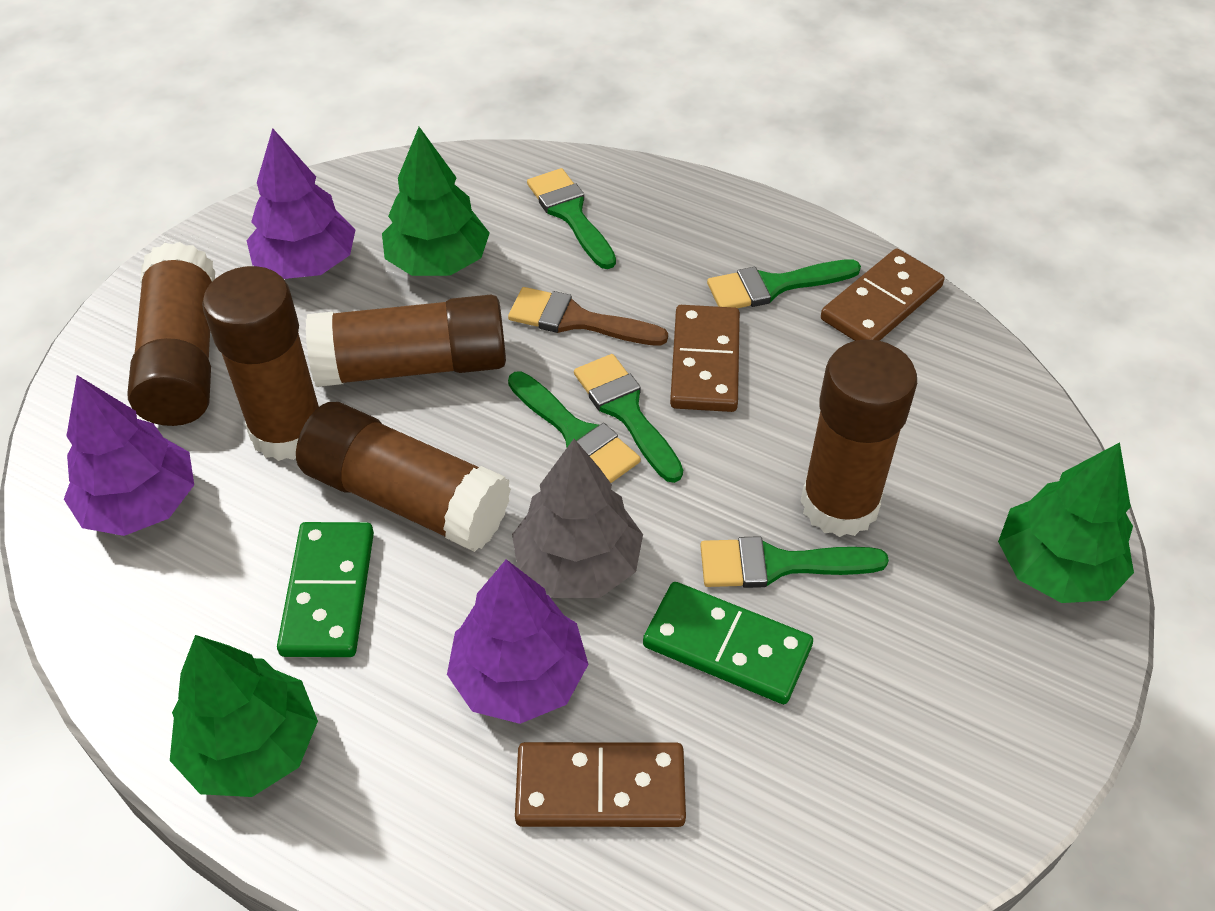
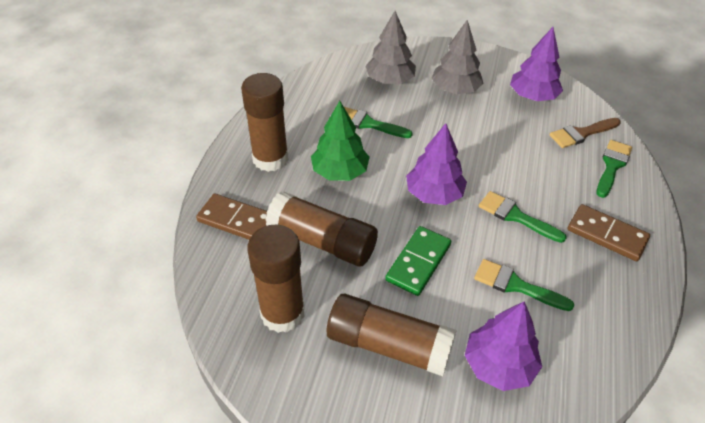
brown domino: [515,742,686,827] [670,305,740,412] [821,249,944,341] = 3 -> [196,194,267,240] [568,204,650,261] = 2
brown glue stick: [127,242,215,426] [202,266,320,461] [296,402,511,552] [305,295,506,387] [800,339,917,537] = 5 -> [241,73,288,172] [248,225,305,333] [265,191,378,267] [327,294,456,376] = 4
green brush: [508,371,641,483] [527,168,616,269] [574,354,683,483] [700,536,889,588] [707,259,861,308] = 5 -> [344,107,413,138] [474,259,575,311] [479,191,567,243] [597,140,632,198] = 4
green domino: [277,522,374,657] [643,582,813,704] = 2 -> [385,226,451,296] = 1
green tree: [170,635,318,797] [382,127,490,276] [998,442,1134,603] = 3 -> [311,101,370,181] = 1
grey tree: [512,439,643,598] = 1 -> [365,11,416,84] [431,20,483,94] = 2

